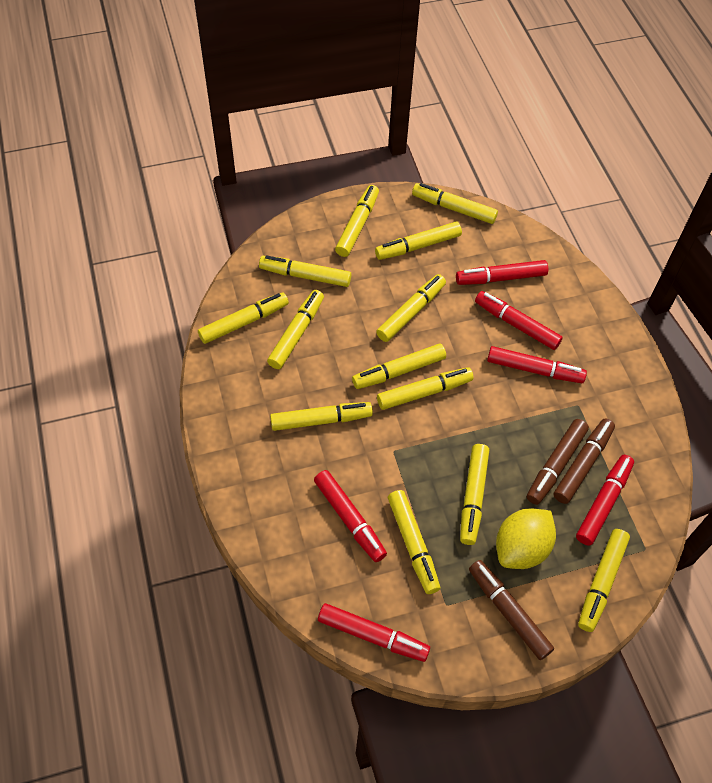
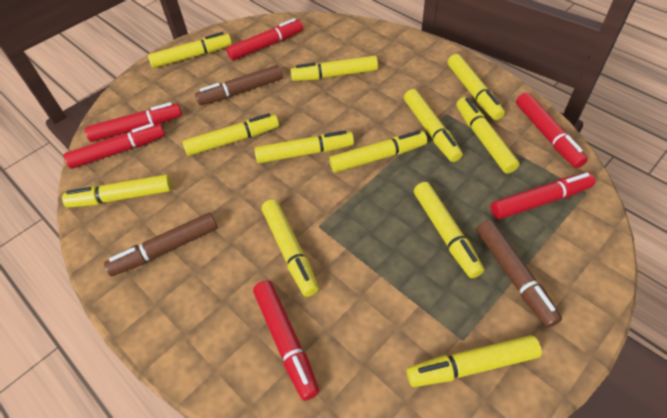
yellow lemon: [496,508,556,569] = 1 -> none = 0
yellow marker: [198,292,289,344] [259,255,351,287] [267,290,324,369] [270,402,373,431] [335,185,379,257] [352,344,446,389] [375,222,462,260] [376,274,446,342] [377,367,474,410] [388,490,440,594] [412,183,498,224] [460,444,489,545] [578,529,630,632] = 13 -> [62,174,172,208] [148,32,232,68] [183,113,279,156] [254,130,354,163] [262,199,319,297] [290,56,378,81] [329,130,427,173] [404,89,463,162] [407,335,542,387] [414,182,484,278] [448,54,505,120] [456,97,520,174] = 12

